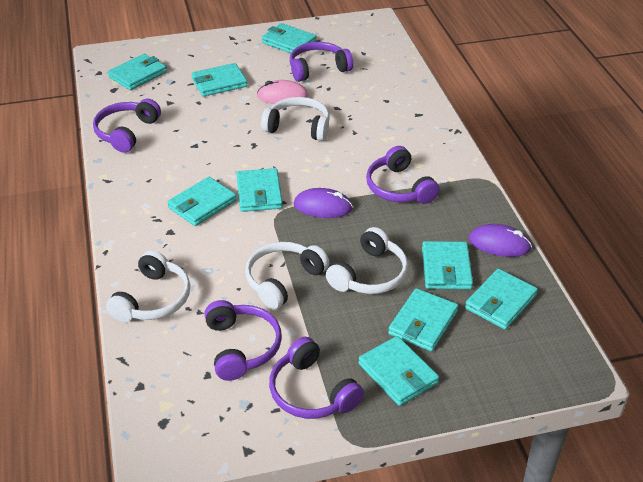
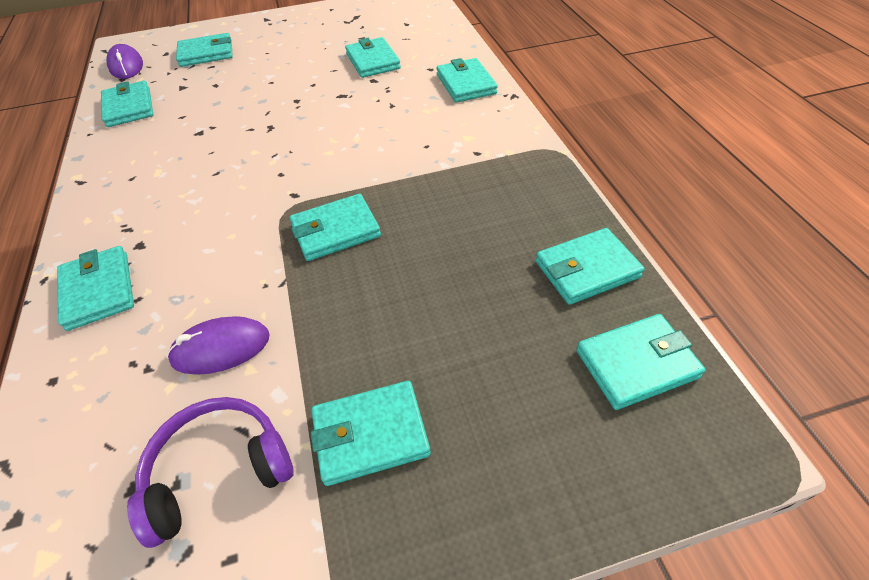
pink mouse: [257,80,309,104] = 1 -> none = 0
purple headphones: [93,98,161,153] [204,300,282,381] [269,337,364,419] [290,42,353,82] [366,146,440,204] = 5 -> [127,397,293,548] = 1
white headphones: [106,250,190,322] [245,242,329,310] [261,97,330,141] [326,227,408,294] = 4 -> none = 0

